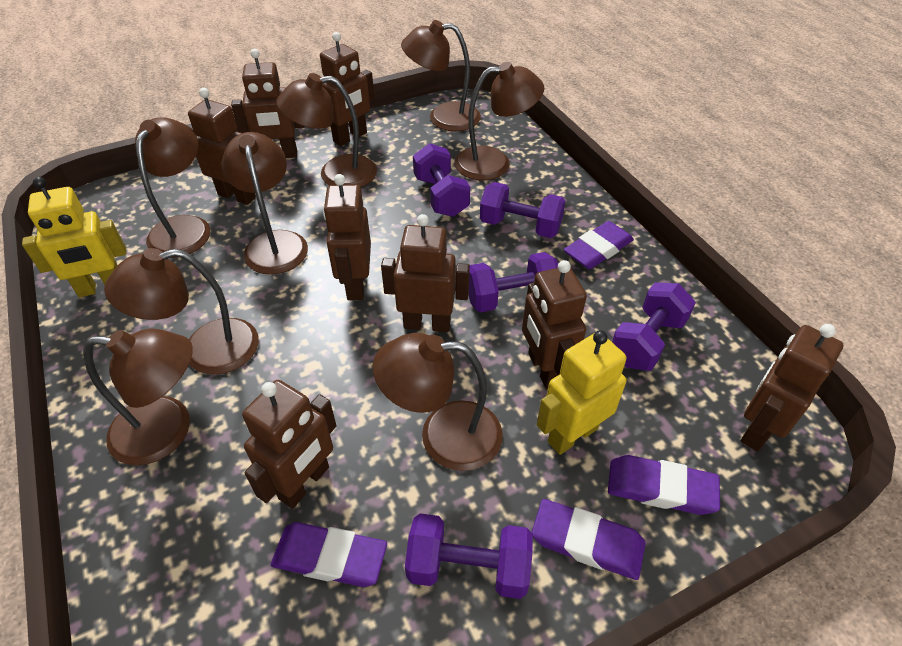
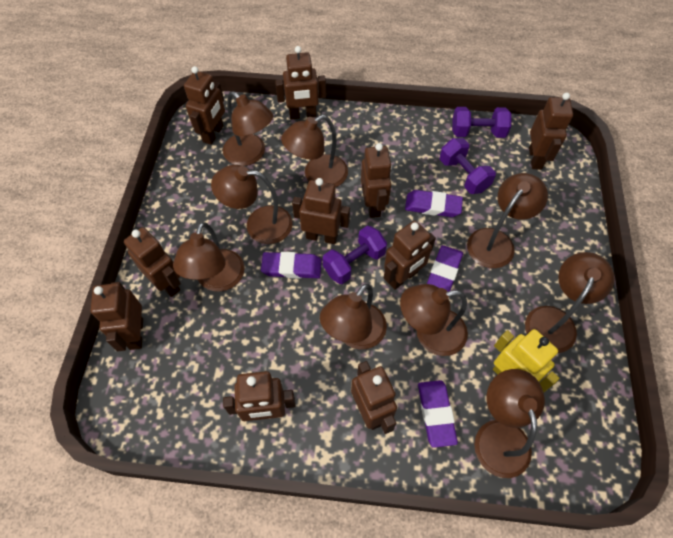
brown lamp: [83,329,193,465] [104,248,259,375] [135,117,210,258] [221,132,308,275] [276,73,377,187] [373,333,503,471] [401,20,481,131] [454,62,544,180] = 8 -> [173,222,245,292] [211,165,293,244] [223,91,273,166] [281,115,348,187] [320,284,387,349] [400,284,468,356] [467,173,548,268] [474,369,545,478] [525,252,615,353] = 9
brown robot: [188,88,256,205] [231,49,305,158] [242,380,337,509] [320,32,375,146] [323,174,371,300] [381,214,470,332] [522,260,587,390] [741,324,843,451] = 8 -> [91,282,143,351] [124,227,181,297] [184,66,225,145] [223,371,296,421] [275,46,326,119] [292,178,350,244] [351,361,397,434] [361,143,392,218] [384,221,436,290] [529,93,573,170] = 10
purple dumbbell: [405,513,533,599] [413,143,470,217] [469,252,558,313] [480,182,566,238] [612,282,696,371] = 5 -> [323,226,387,284] [439,138,496,194] [452,107,512,138] = 3
yellow robot: [22,177,126,297] [537,330,627,455] = 2 -> [493,329,560,393] = 1

